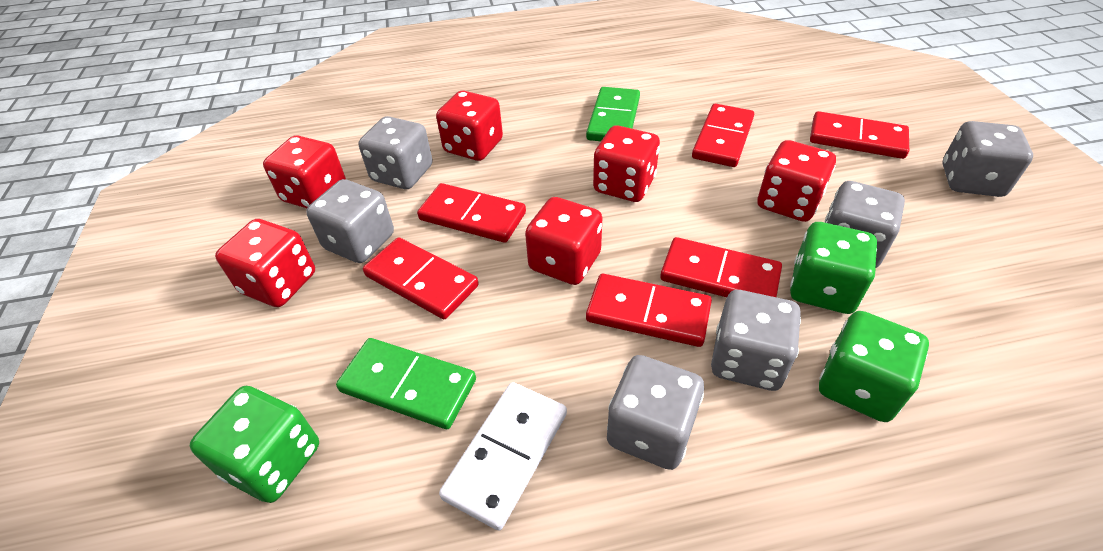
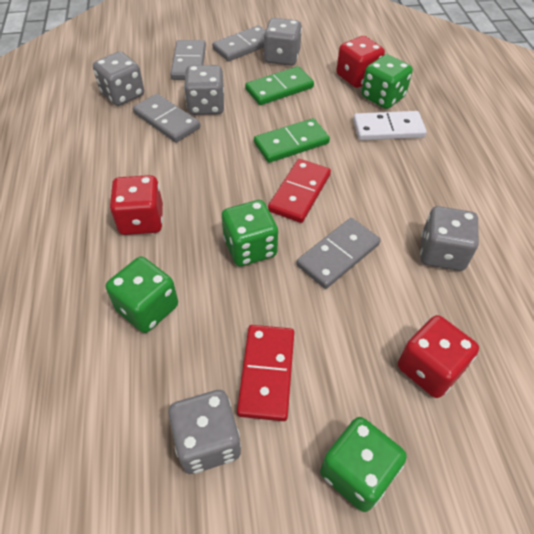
green dice: [190,386,319,503] [790,222,877,314] [819,311,929,422] = 3 -> [106,257,178,333] [222,200,278,266] [320,417,407,512] [362,54,413,109] = 4
grey dice: [306,179,394,263] [359,116,433,189] [607,355,704,470] [711,290,801,391] [825,181,905,268] [942,121,1033,197] = 6 -> [93,52,144,106] [168,390,241,474] [184,65,224,115] [264,18,302,66] [420,206,479,271] = 5
grey domino: none = 0 -> [133,94,200,143] [170,40,206,80] [212,25,266,61] [296,218,381,289] = 4
red dice: [215,219,315,307] [263,135,346,208] [436,91,503,161] [525,197,602,285] [593,125,660,202] [757,140,836,222] = 6 -> [110,175,163,235] [336,36,385,88] [398,315,479,398] = 3
red domino: [363,237,479,319] [417,183,526,243] [586,274,712,347] [660,237,782,297] [692,104,754,167] [810,111,909,159] = 6 -> [237,325,294,421] [268,159,331,223] = 2

